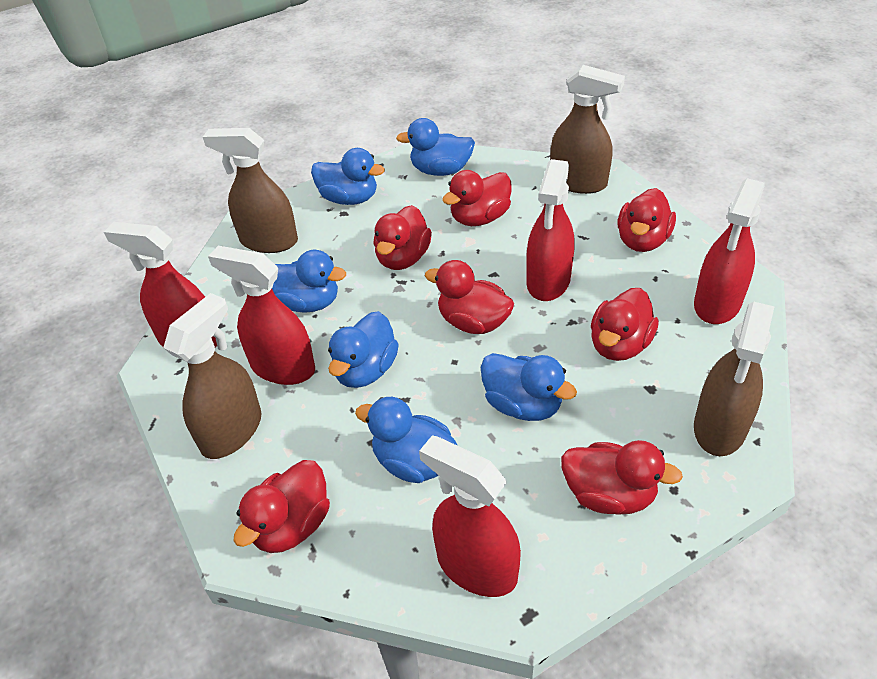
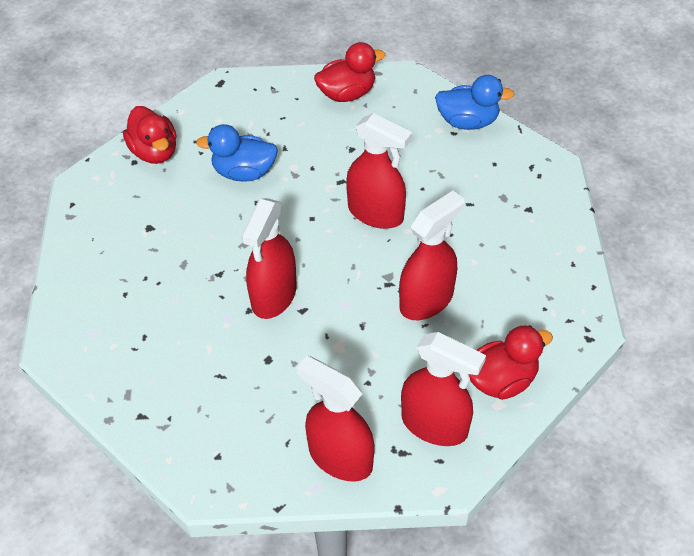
blue duck: [272,250,346,313] [311,148,385,205] [328,311,399,388] [355,397,458,483] [396,118,475,176] [481,353,577,421] = 6 -> [196,124,278,182] [435,75,514,130] = 2
brown spray bottle: [163,293,262,459] [203,128,298,253] [550,65,625,194] [694,302,775,456] = 4 -> none = 0
red duck: [234,460,330,553] [373,205,432,270] [425,260,514,334] [442,170,512,226] [561,440,683,515] [591,288,659,361] [617,188,676,252] = 7 -> [123,106,176,164] [314,42,385,102] [469,325,553,400] = 3

